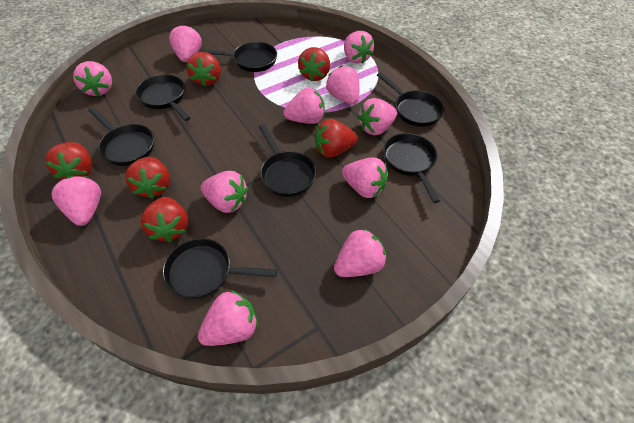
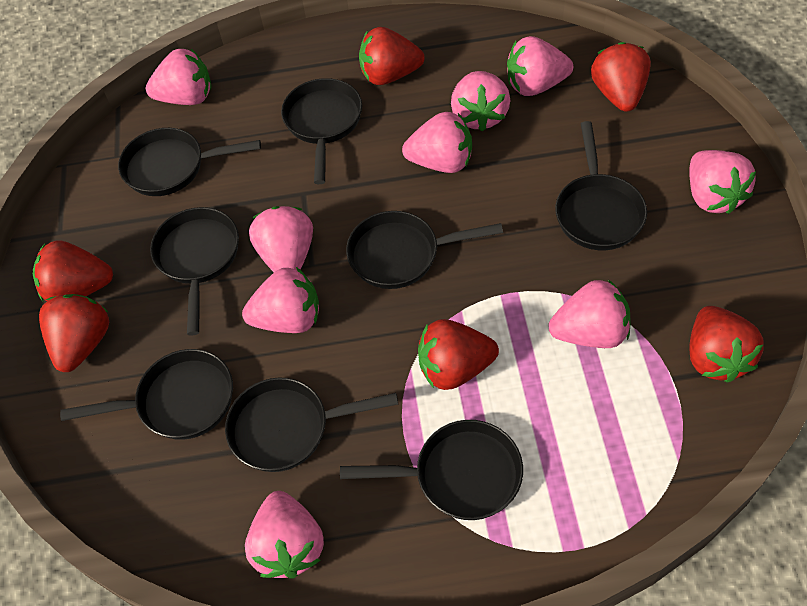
black pan: [88,107,154,166] [135,74,190,121] [162,238,277,299] [200,42,277,72] [259,124,316,197] [377,72,445,127] [383,133,440,203] = 7 -> [60,349,233,440] [118,128,261,196] [150,207,239,336] [225,377,398,472] [281,78,362,184] [340,420,523,520] [346,211,503,289] [555,121,647,250] = 8
pink strawberry: [52,176,101,226] [73,61,112,96] [169,24,202,62] [198,290,258,346] [201,171,248,213] [283,88,325,124] [326,66,359,105] [334,228,386,277] [342,157,388,198] [344,31,374,64] [358,98,397,135] = 11 -> [146,49,212,105] [242,267,319,333] [245,491,324,578] [249,206,313,272] [402,112,472,173] [451,71,510,132] [507,36,573,96] [548,280,631,348] [689,150,756,214] = 9

